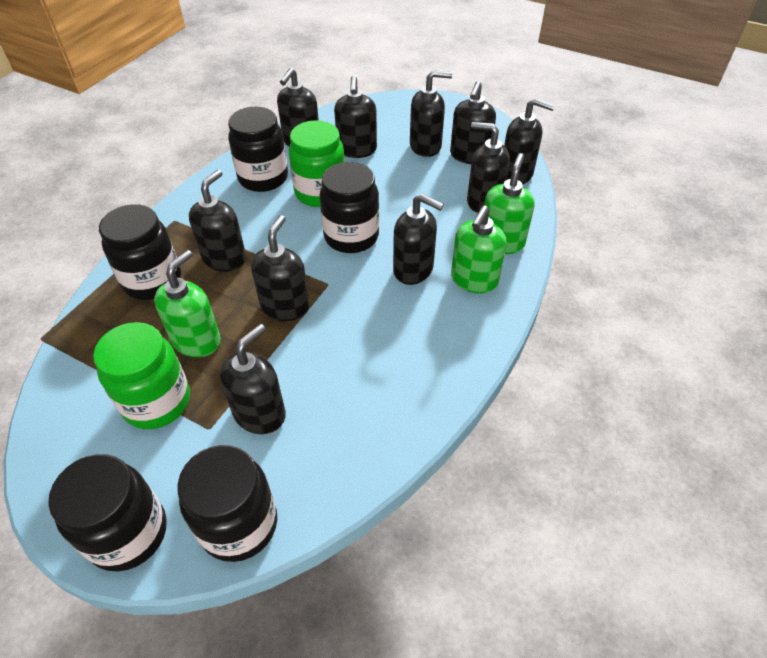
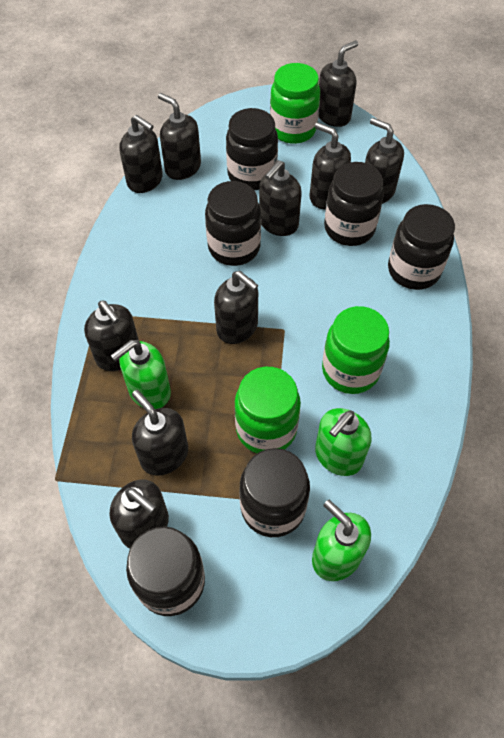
black jar: [48,454,167,572] [99,204,181,300] [177,445,277,562] [228,107,288,192] [319,162,379,253] = 5 -> [126,526,205,616] [205,181,261,266] [226,108,278,190] [240,448,310,537] [324,162,384,246] [388,204,455,290] = 6
green jar: [93,322,190,429] [289,120,345,207] = 2 -> [234,367,301,453] [270,63,320,144] [322,306,390,394] = 3

